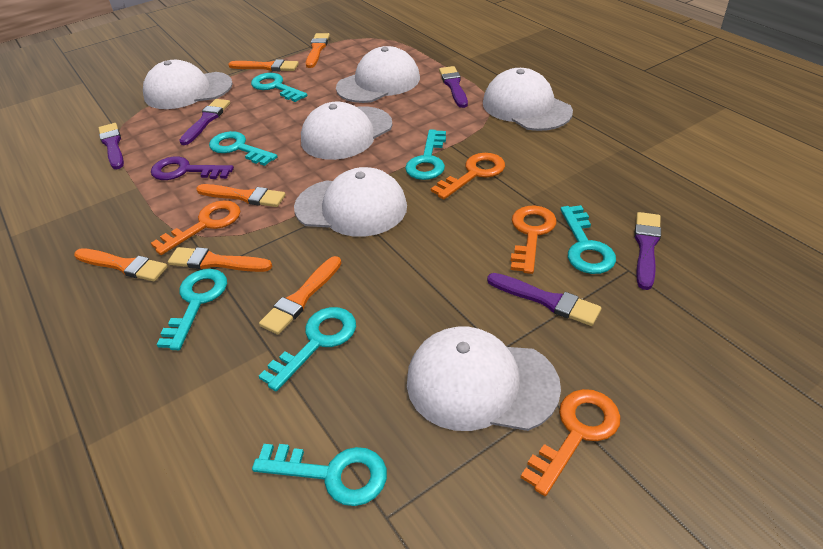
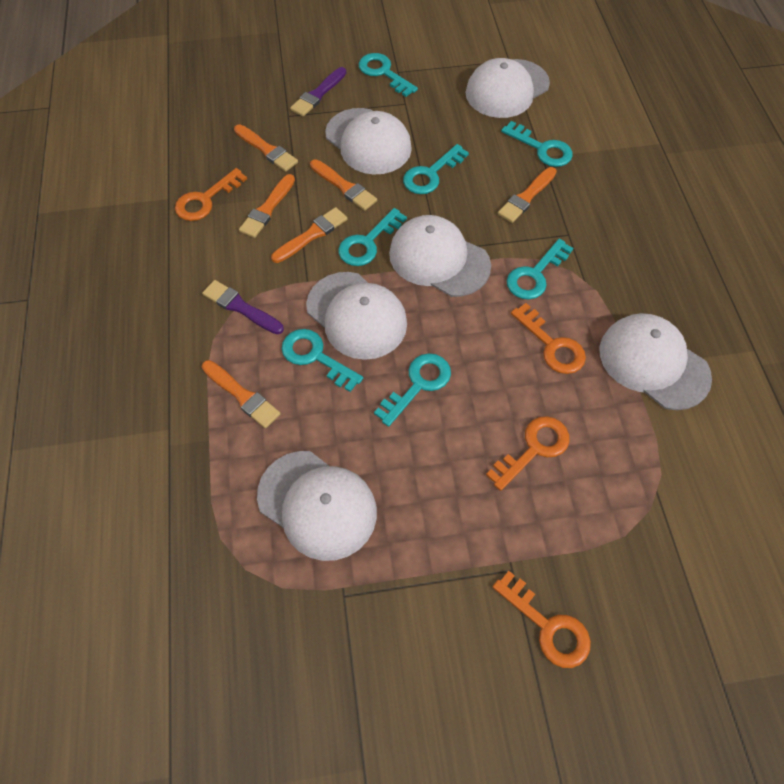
purple brush: [99,123,124,169] [179,99,230,145] [439,66,468,108] [487,273,601,326] [634,212,661,290] = 5 -> [202,280,284,334] [290,67,346,116] = 2
purple key: [151,157,234,180] = 1 -> none = 0

